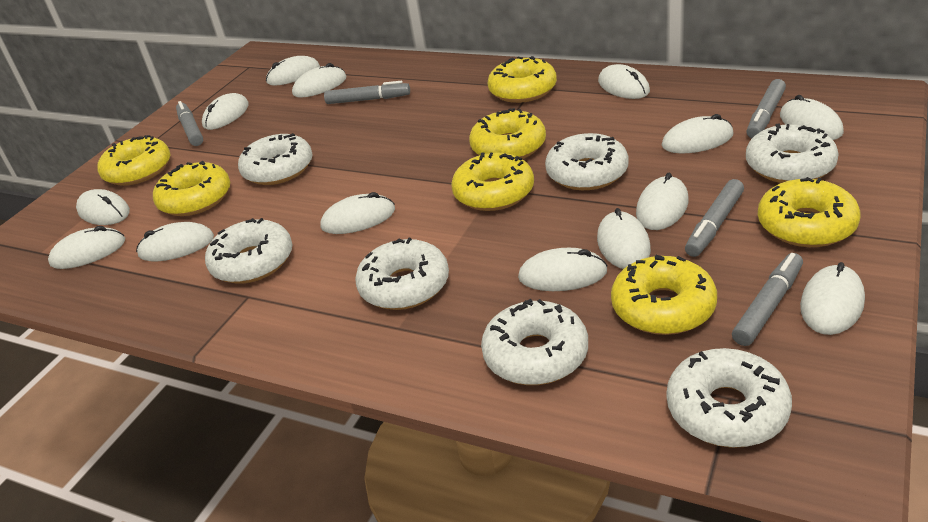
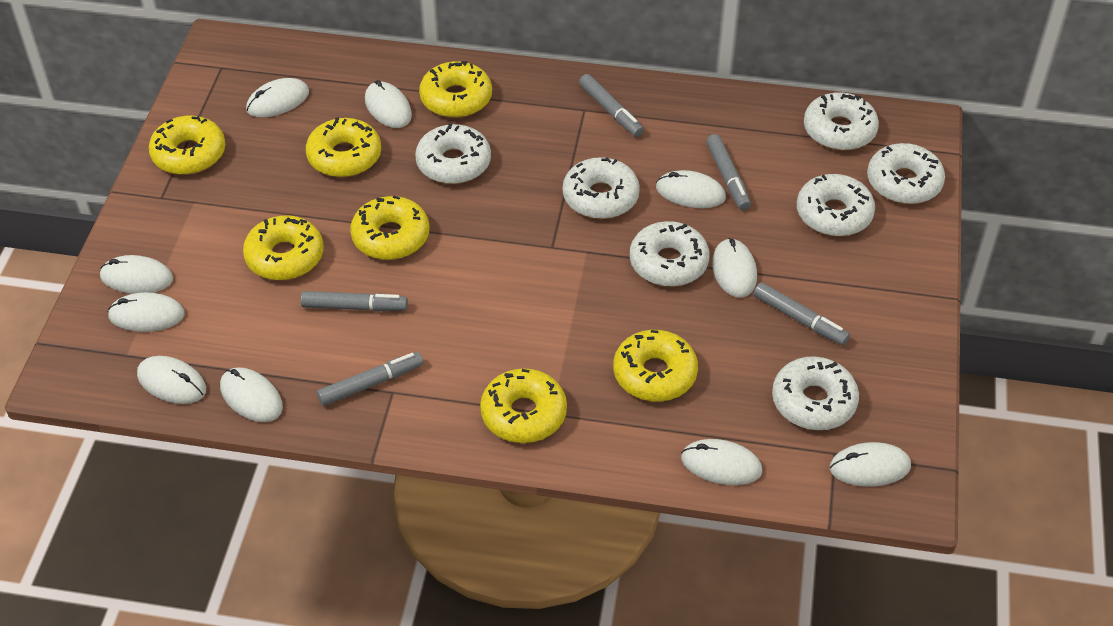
white mouse: [48,226,125,269] [76,189,130,225] [136,222,214,261] [202,93,249,130] [266,56,320,86] [292,63,347,98] [320,192,395,234] [518,248,608,291] [597,208,651,269] [598,64,650,99] [636,173,689,230] [662,114,734,153] [780,95,844,140] [800,262,865,335] = 14 -> [100,255,173,294] [107,292,185,332] [137,356,206,404] [220,367,283,422] [246,78,309,118] [365,80,412,128] [656,170,726,208] [681,439,762,485] [712,238,757,298] [830,442,911,487] = 10

